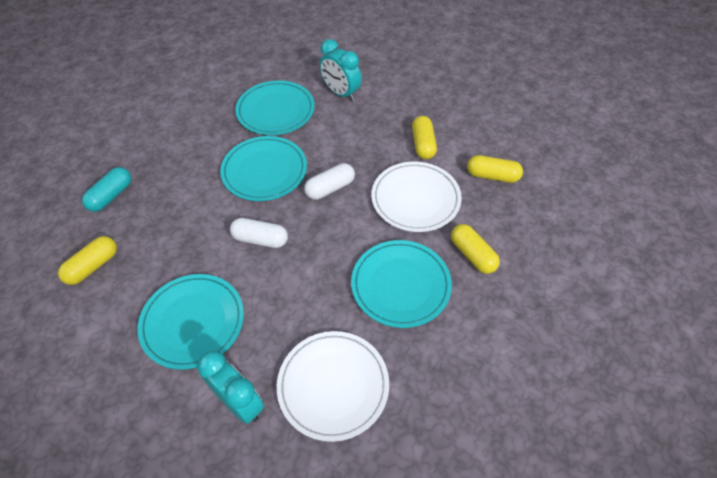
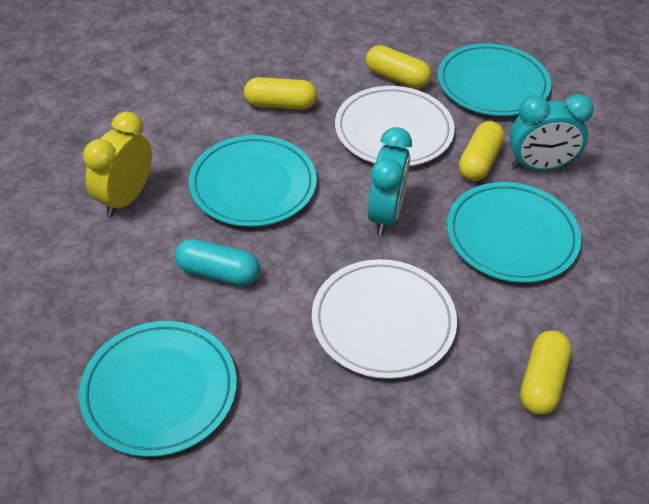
white capsule: [230,218,288,248] [304,163,355,200] = 2 -> none = 0
yellow clock: none = 0 -> [83,112,152,217] = 1

